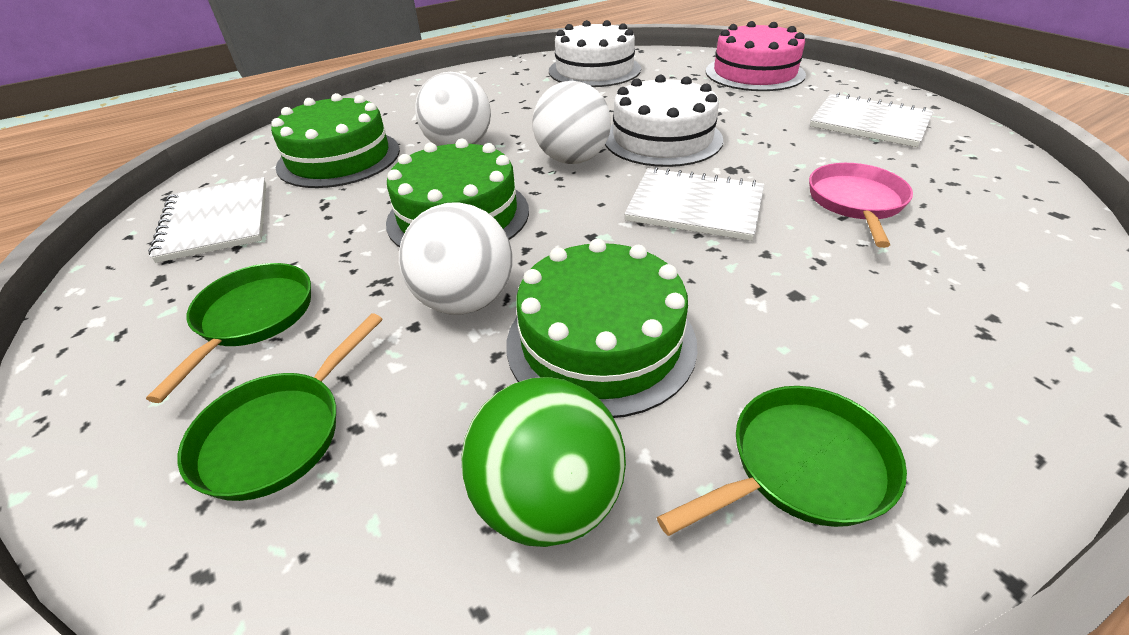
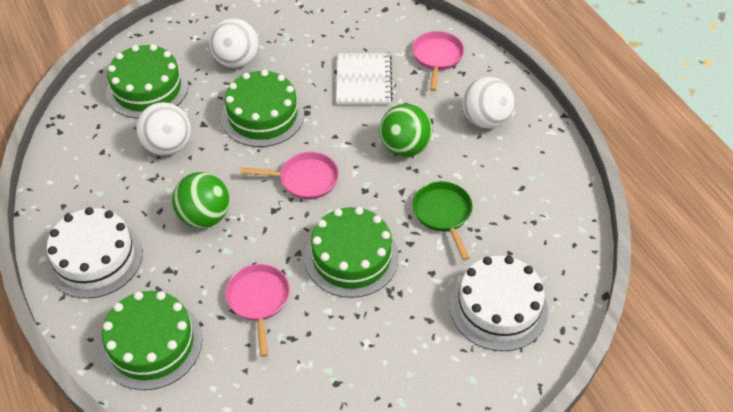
green ball: [461,377,626,547] = 1 -> [172,172,230,228] [379,104,433,157] = 2
green cake: [271,93,400,188] [386,139,529,247] [506,239,698,418] = 3 -> [101,291,203,390] [106,44,188,119] [221,70,304,147] [305,207,399,298] = 4
green pan: [146,263,311,403] [177,313,382,501] [657,386,907,536] = 3 -> [413,181,473,260] = 1
pink cake: [706,21,806,91] = 1 -> none = 0
pink pan: [809,163,913,248] = 1 -> [225,264,290,357] [241,152,339,200] [412,31,464,91] = 3
white notebook: [148,177,266,263] [624,167,764,241] [810,93,933,147] = 3 -> [336,53,393,105] = 1

